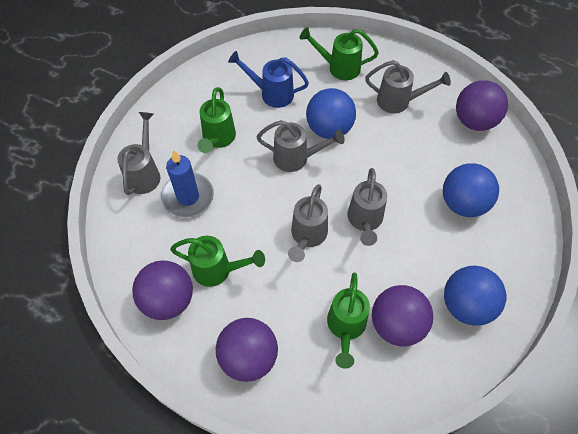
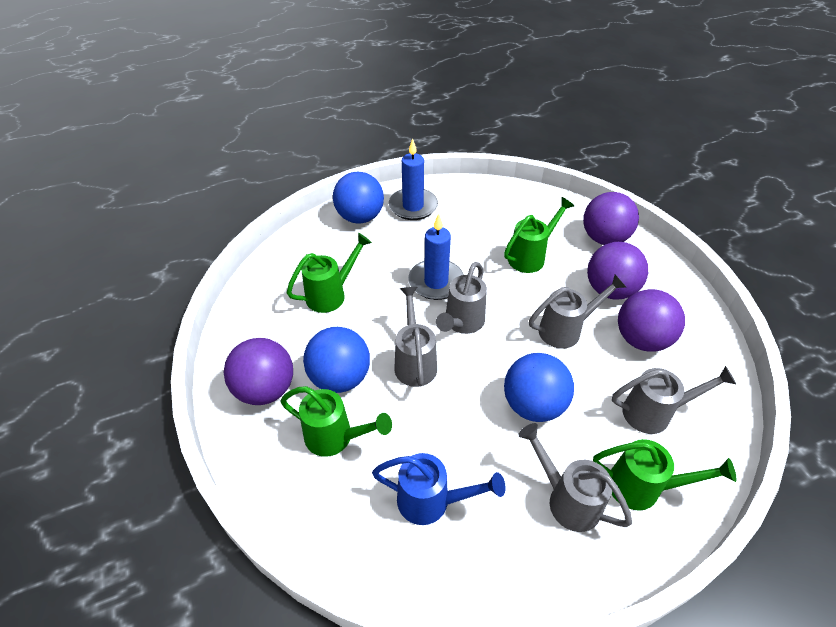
blue candle: [161,150,214,218] = 1 -> [389,139,438,220] [408,213,464,300] = 2

